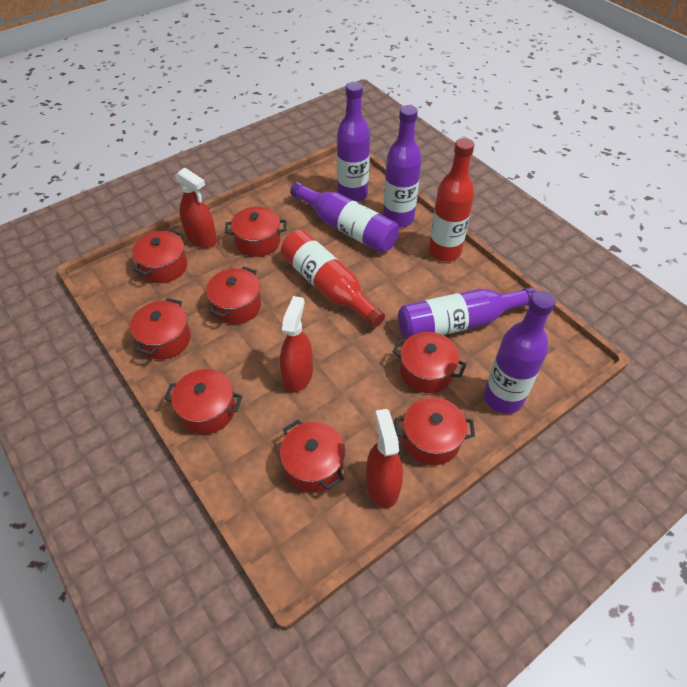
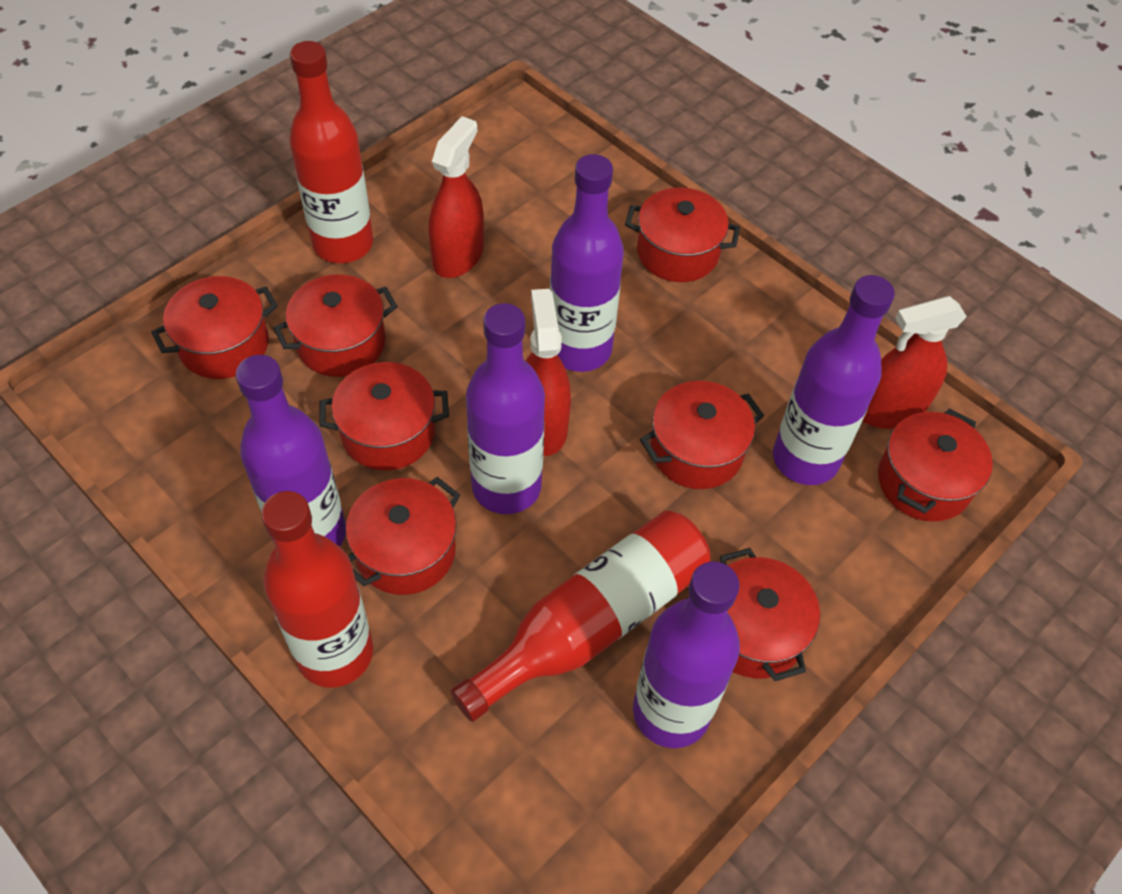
red bottle: [281,230,385,328] [429,138,474,261] = 2 -> [261,491,373,688] [289,41,373,263] [451,510,711,722] = 3

